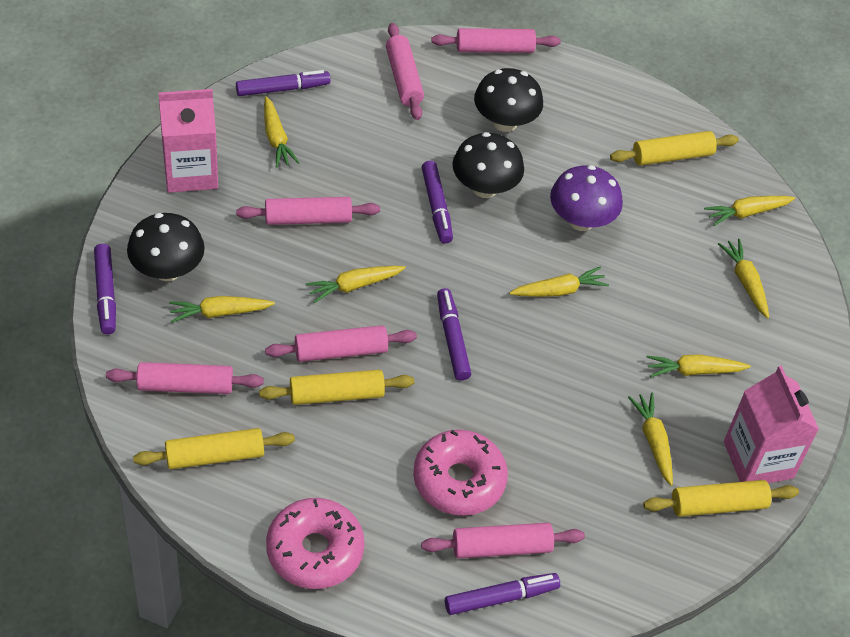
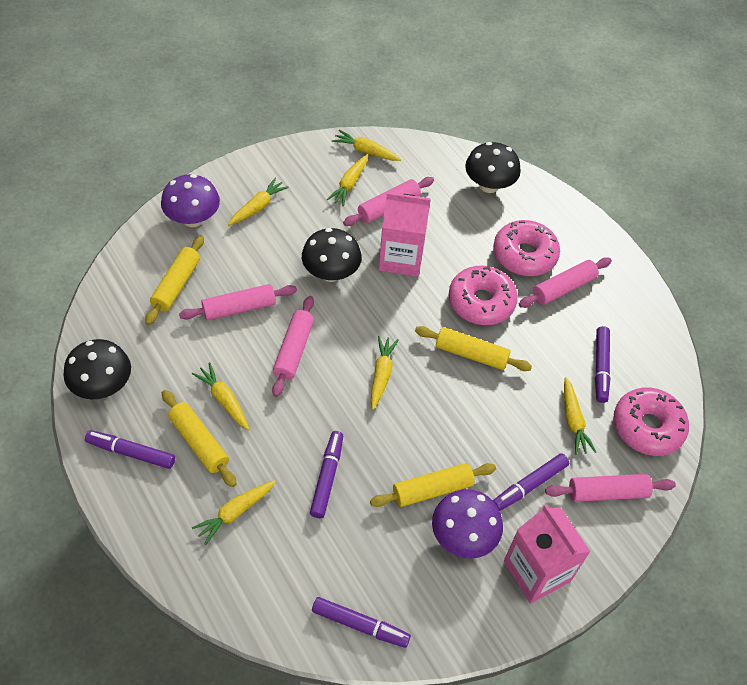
pink donut: [266,498,365,589] [413,430,508,516] = 2 -> [448,266,518,325] [493,220,560,276] [614,388,689,456] = 3
pink rolling pin: [106,362,264,394] [236,197,380,225] [265,325,417,362] [386,23,424,120] [421,523,585,558] [431,28,561,53] = 6 -> [179,284,297,320] [272,296,314,397] [343,177,434,226] [519,257,612,308] [545,474,676,502] = 5
purple mushroom: [550,165,623,231] = 1 -> [161,174,220,227] [432,489,503,559] = 2
yellow carrot: [169,296,275,323] [264,96,300,168] [306,266,406,303] [509,266,609,297] [628,393,673,486] [646,355,751,377] [704,196,795,226] [718,239,769,318] = 8 -> [192,363,249,430] [192,480,276,545] [228,178,289,225] [327,154,368,206] [332,130,401,161] [370,336,399,410] [564,377,596,455] = 7

